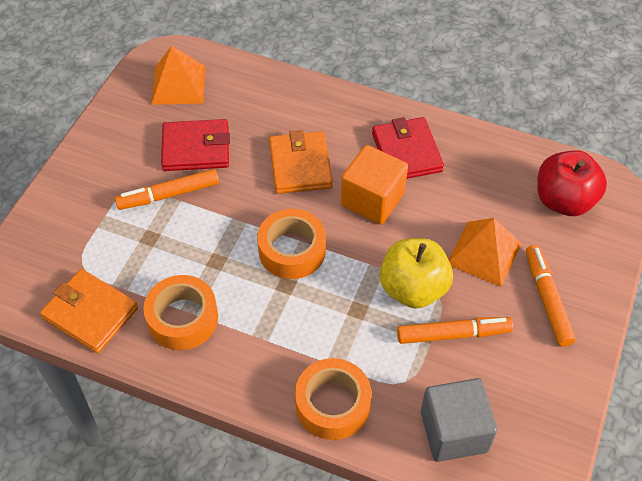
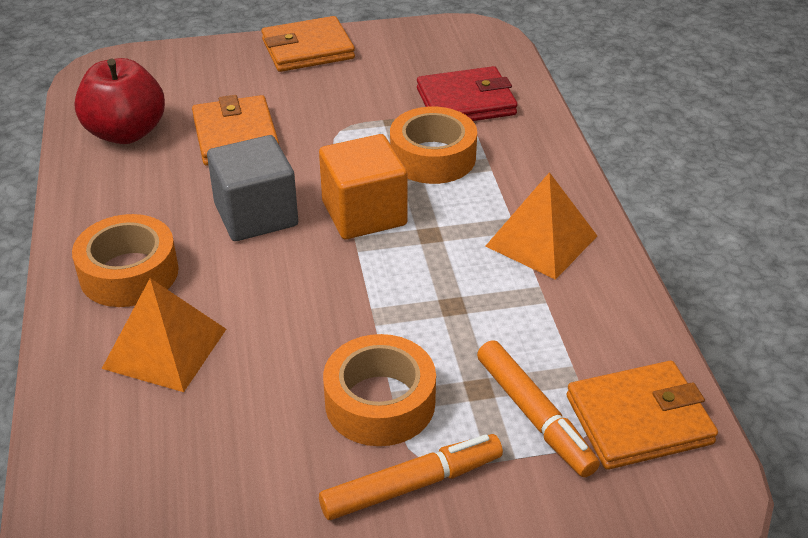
orange marker: [115,169,219,210] [397,317,513,344] [526,245,576,347] = 3 -> [319,434,503,520] [477,340,600,477] = 2
orange wallet: [40,269,138,353] [269,130,333,194] = 2 -> [192,95,279,166] [261,16,355,72] [567,361,718,470] = 3
red wallet: [161,119,230,171] [372,117,444,179] = 2 -> [417,66,518,121] = 1
yellow apple: [380,238,453,309] = 1 -> none = 0

